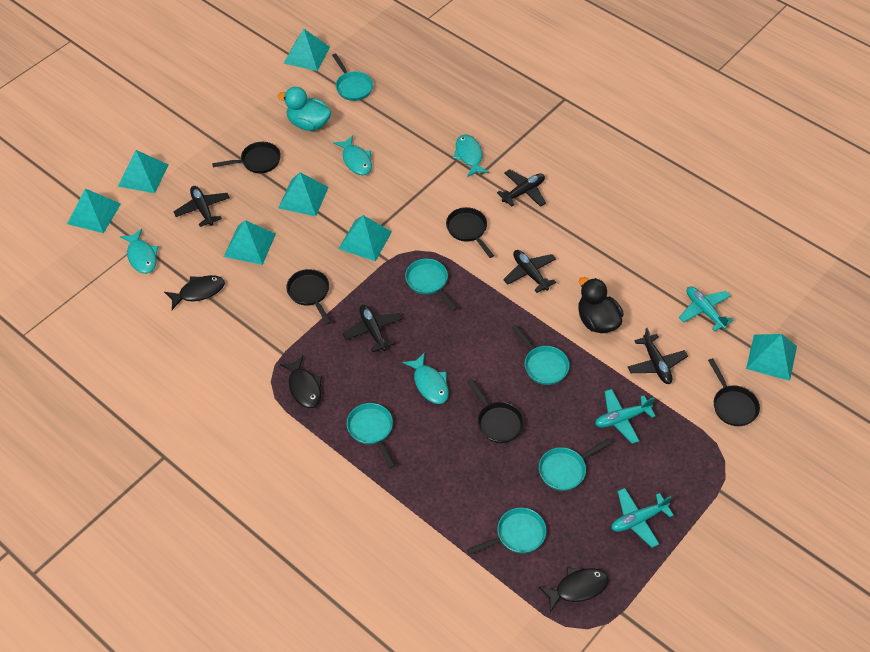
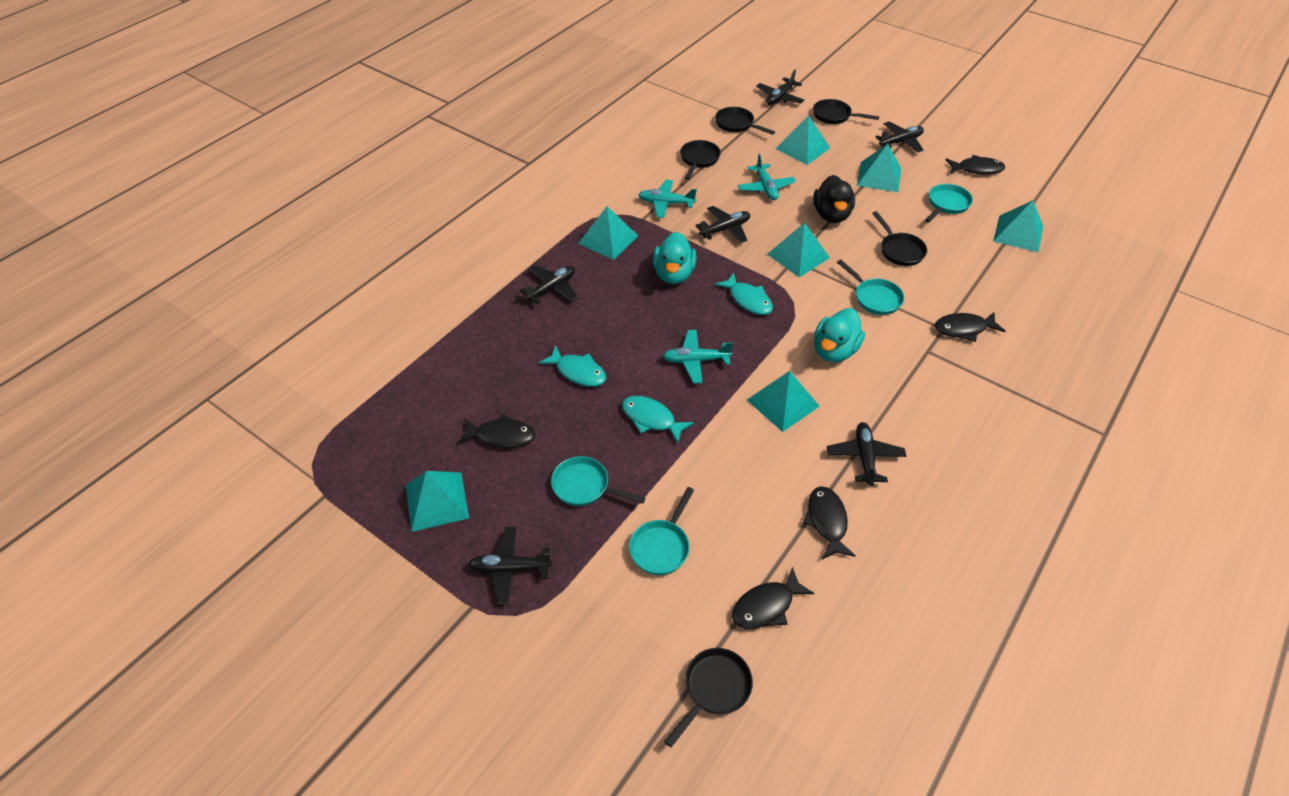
black fish: [164,275,225,310] [280,356,322,408] [539,567,609,612] = 3 -> [458,414,535,448] [732,567,815,629] [803,486,856,559] [935,312,1005,342] [946,155,1005,175] = 5
black plane: [174,186,230,227] [343,305,402,352] [497,169,546,207] [503,250,556,293] [628,328,688,384] = 5 -> [468,527,552,605] [519,265,578,304] [695,206,750,243] [756,70,805,105] [827,422,906,486] [875,122,924,152] = 6
turquoise duck: [277,87,331,131] = 1 -> [653,232,696,284] [814,308,865,362] = 2
turquoise fish: [120,228,159,274] [333,135,372,175] [403,352,449,404] [453,135,489,177] = 4 -> [538,345,606,387] [622,396,694,443] [714,273,773,315] = 3
turquoise pan: [332,53,373,101] [347,403,395,468] [405,259,458,311] [467,508,547,555] [511,325,569,385] [539,438,612,491] = 6 -> [551,456,645,506] [629,487,694,575] [837,259,904,315] [925,184,973,223] = 4

